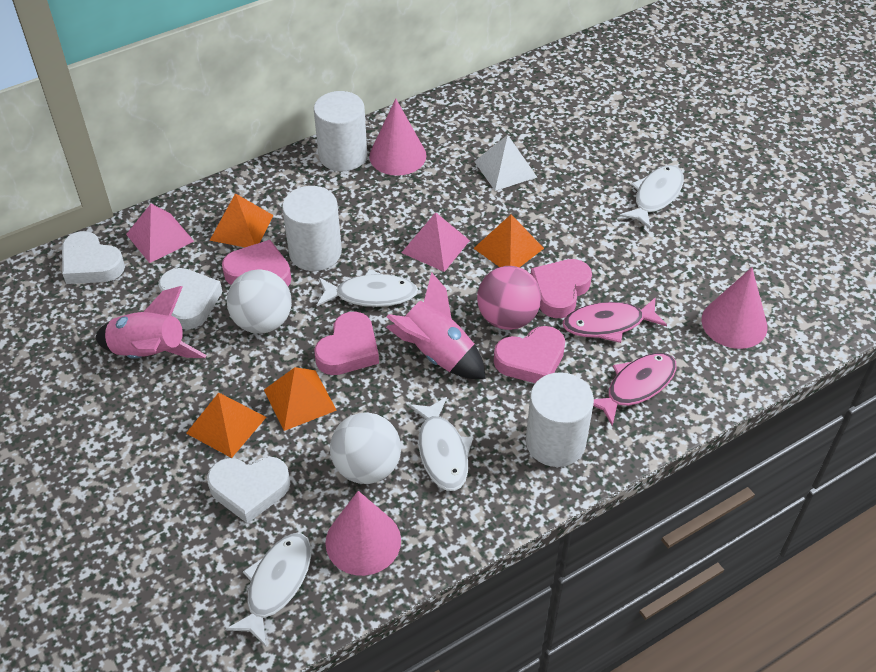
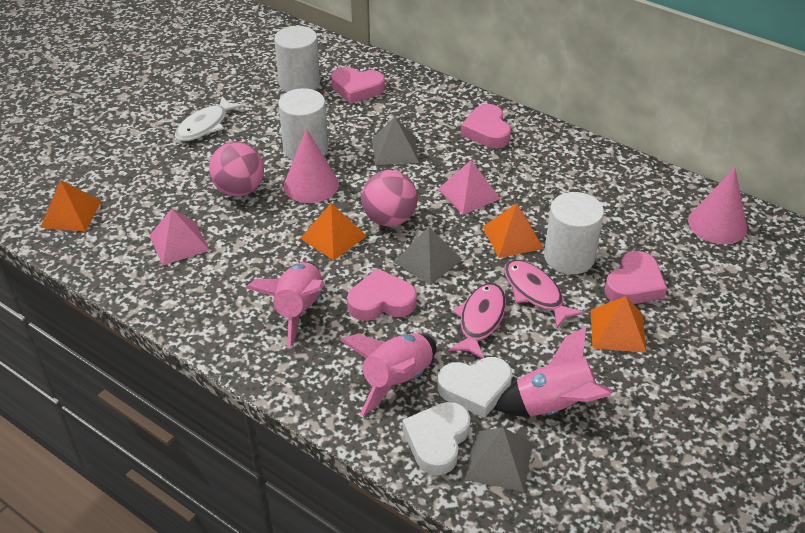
grey pyramid: none = 0 -> [372,117,419,165] [394,227,462,285] [465,427,533,492] = 3
pink ball: [477,266,541,330] = 1 -> [209,142,264,197] [361,170,418,226] = 2
pink cone: [325,491,401,576] [369,99,427,176] [702,267,767,349] = 3 -> [284,129,339,203] [688,168,747,244] = 2
pink rocket: [95,286,206,359] [386,272,485,379] = 2 -> [246,262,324,348] [340,333,437,416] [494,326,613,417] = 3
white ball: [227,269,292,334] [330,413,401,484] = 2 -> none = 0
white fish: [225,533,311,646] [317,269,418,307] [408,397,473,491] [619,165,684,229] = 4 -> [175,96,244,141] = 1
white heart: [62,231,125,284] [159,268,222,330] [207,457,290,524] = 3 -> [403,402,470,476] [438,357,512,418] = 2
white pyramid: [474,135,537,191] = 1 -> none = 0

